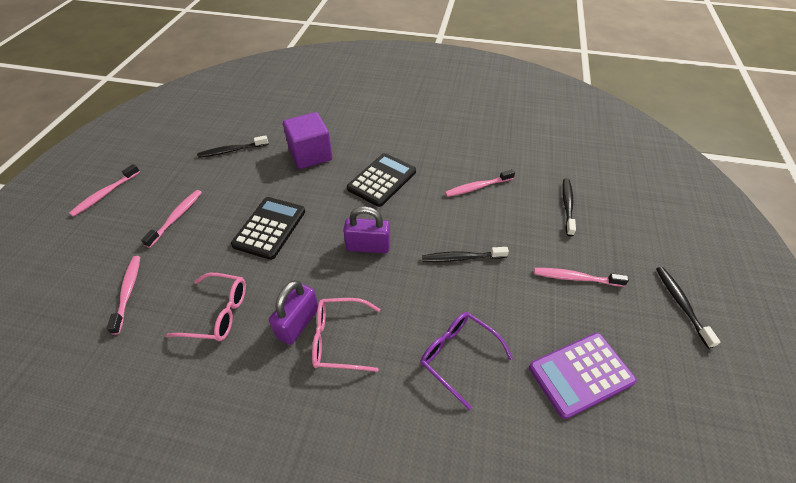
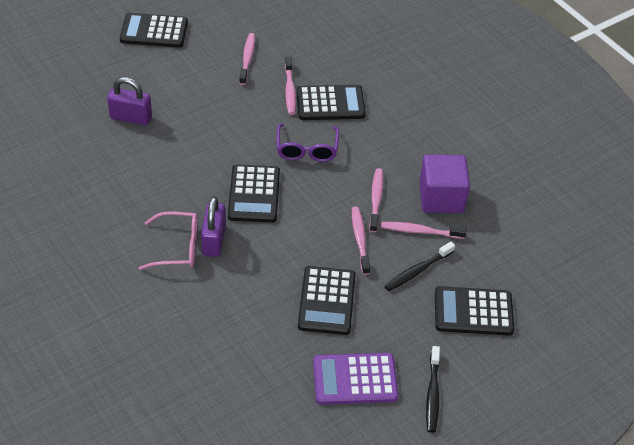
black calculator: [231,197,305,260] [347,153,416,207] = 2 -> [120,13,188,48] [228,165,280,223] [296,85,366,120] [298,266,356,335] [435,286,514,336] = 5
black toothbrush: [197,135,269,158] [422,247,509,262] [562,178,576,236] [656,267,720,348] = 4 -> [385,242,455,291] [426,346,440,433] = 2
pink glasses: [166,273,246,341] [312,298,380,372] = 2 -> [138,211,198,270] = 1

